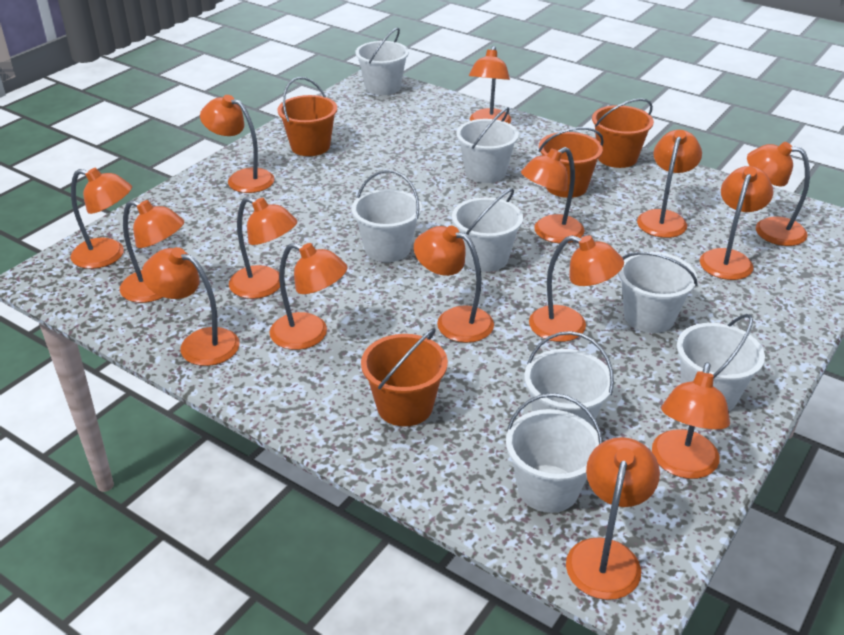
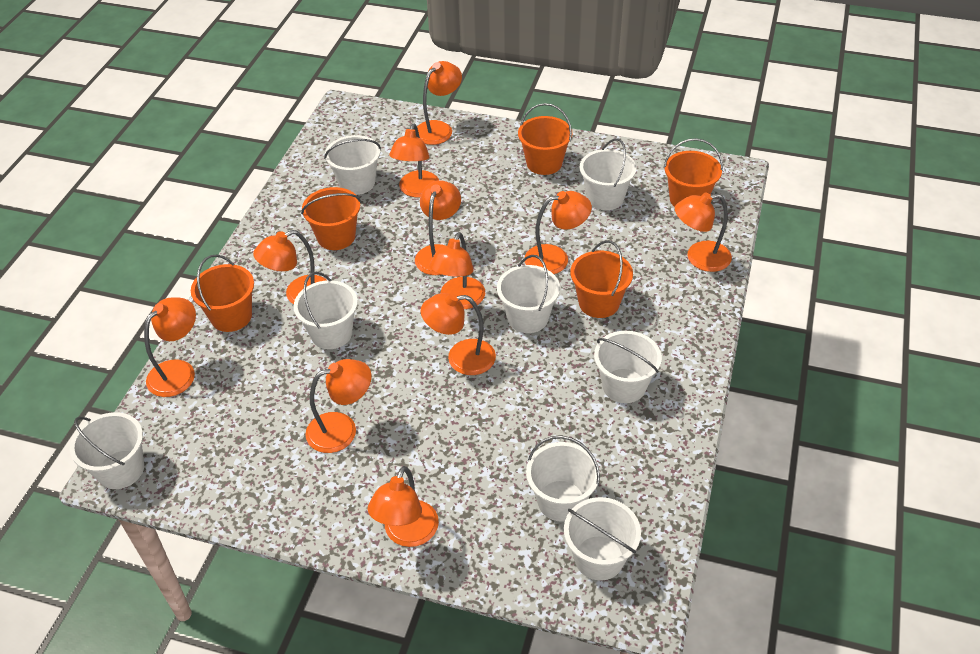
orange bucket: [278,77,337,156] [361,328,448,427] [538,127,604,198] [592,98,654,168] = 4 -> [191,254,254,332] [301,187,361,250] [518,103,573,175] [570,240,633,318] [664,138,723,207] = 5
orange lamp: [71,168,132,269] [120,200,184,303] [142,247,240,366] [200,95,275,193] [229,197,297,299] [269,243,347,350] [414,226,494,343] [469,46,511,124] [521,147,584,243] [529,235,624,342] [566,437,660,600] [637,130,702,238] [652,362,730,479] [700,166,773,280] [747,142,810,246] = 15 -> [144,297,196,397] [253,230,327,304] [305,359,371,453] [368,466,439,547] [389,124,439,198] [415,180,461,275] [417,61,462,145] [421,292,496,375] [429,232,485,309] [525,191,592,274] [675,192,732,272] = 11

